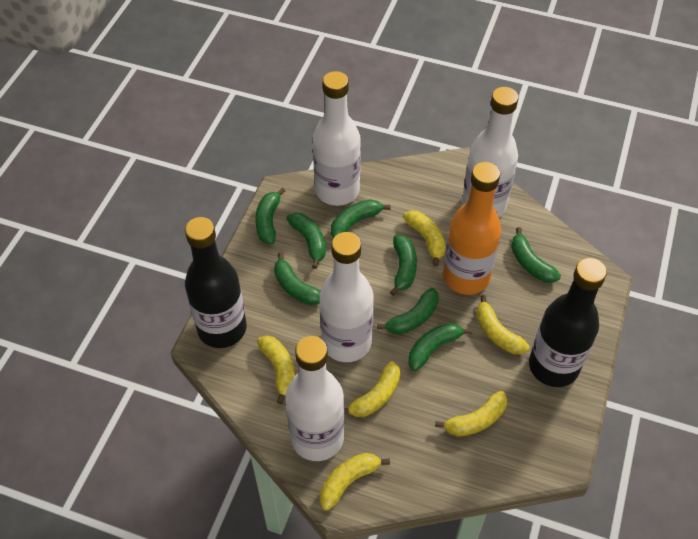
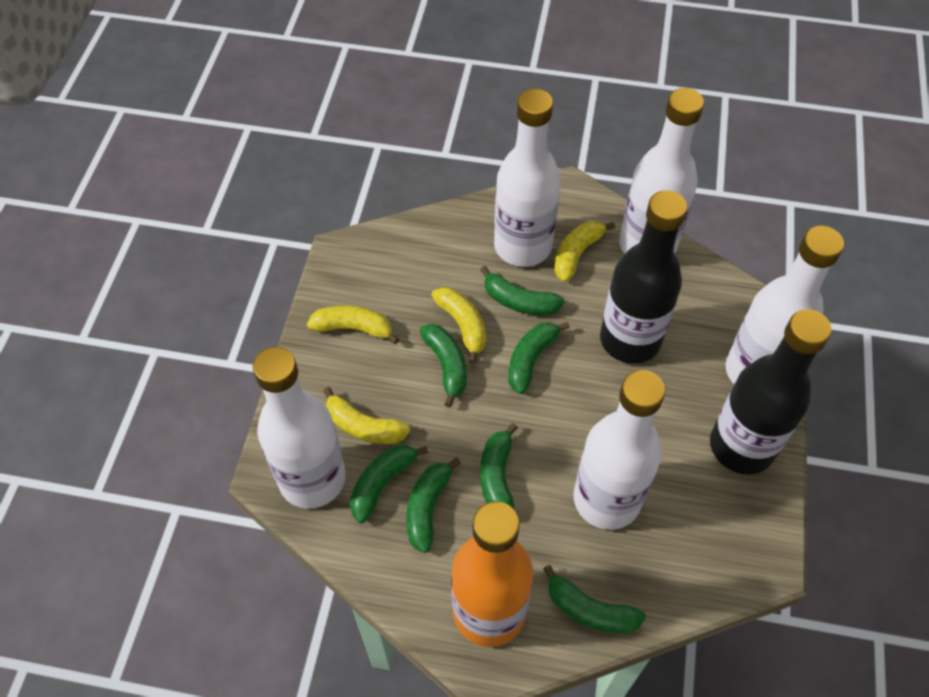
green banana: [255,188,285,244] [274,252,320,305] [287,213,326,269] [331,199,390,238] [377,288,439,334] [390,235,417,296] [408,323,472,371] [511,227,561,283] = 8 -> [350,445,428,523] [406,457,461,553] [420,324,467,408] [480,266,565,315] [480,423,518,509] [508,322,570,394] [543,565,646,634] = 7
white bottle: [286,336,344,461] [313,71,361,206] [320,232,374,362] [462,87,519,217] = 4 -> [253,347,346,509] [494,89,561,267] [573,370,665,530] [619,88,704,254] [726,226,844,384] = 5
yellow banana: [257,336,295,404] [320,453,390,511] [344,361,400,417] [403,210,446,266] [435,391,507,437] [476,295,530,354] = 6 -> [307,305,399,344] [323,387,410,444] [431,287,486,364] [554,221,615,282] = 4

